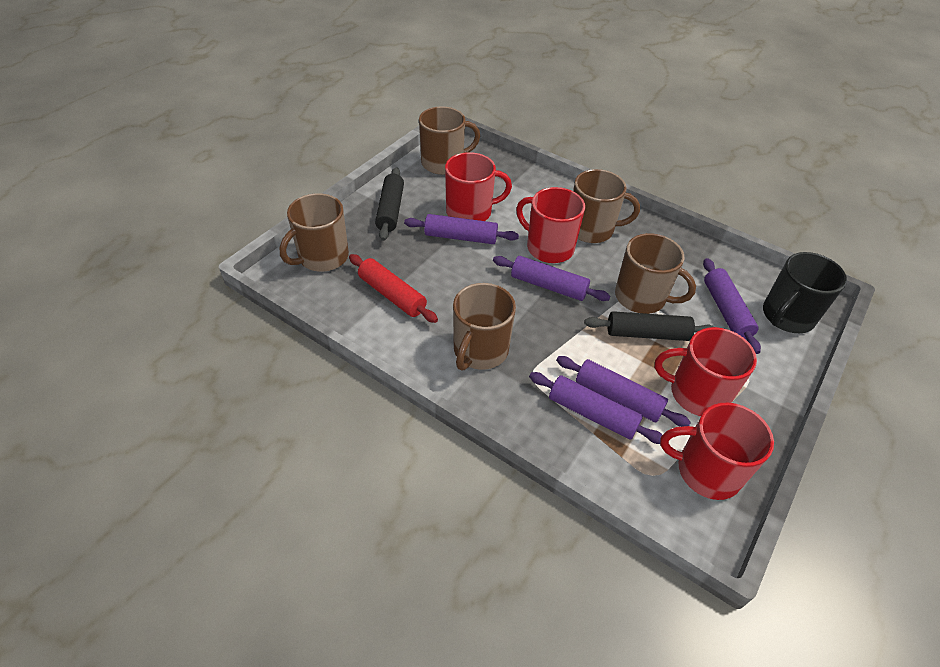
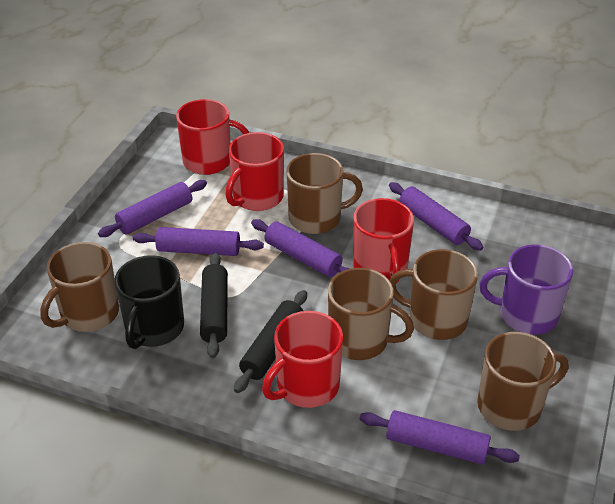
purple mug: none = 0 -> [480,244,573,335] = 1
red rolling pin: [349,254,438,323] = 1 -> none = 0

